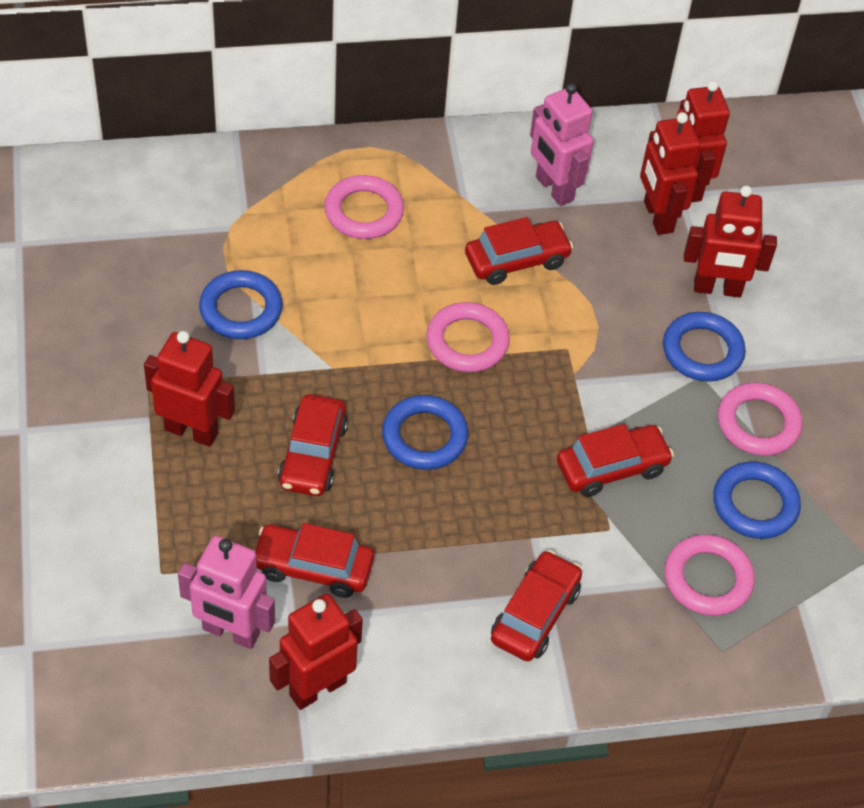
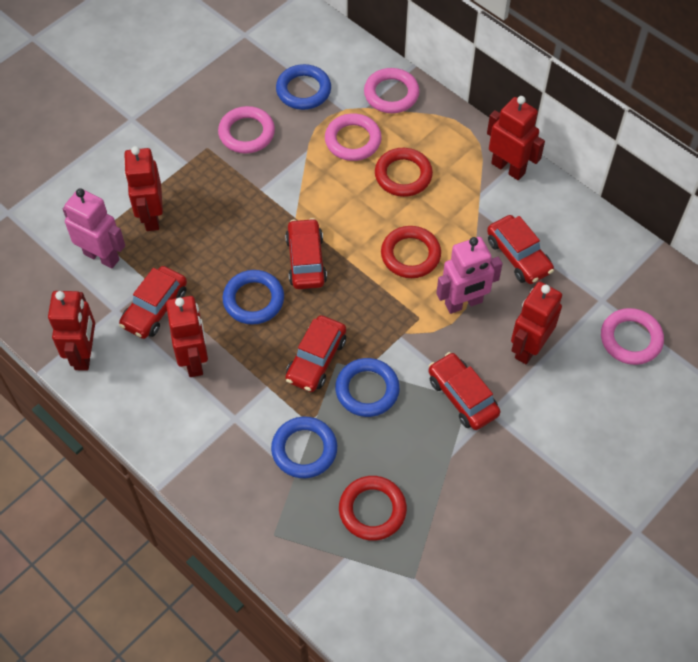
red ring: none = 0 -> [339,476,407,541] [375,148,433,197] [381,226,441,278] = 3

